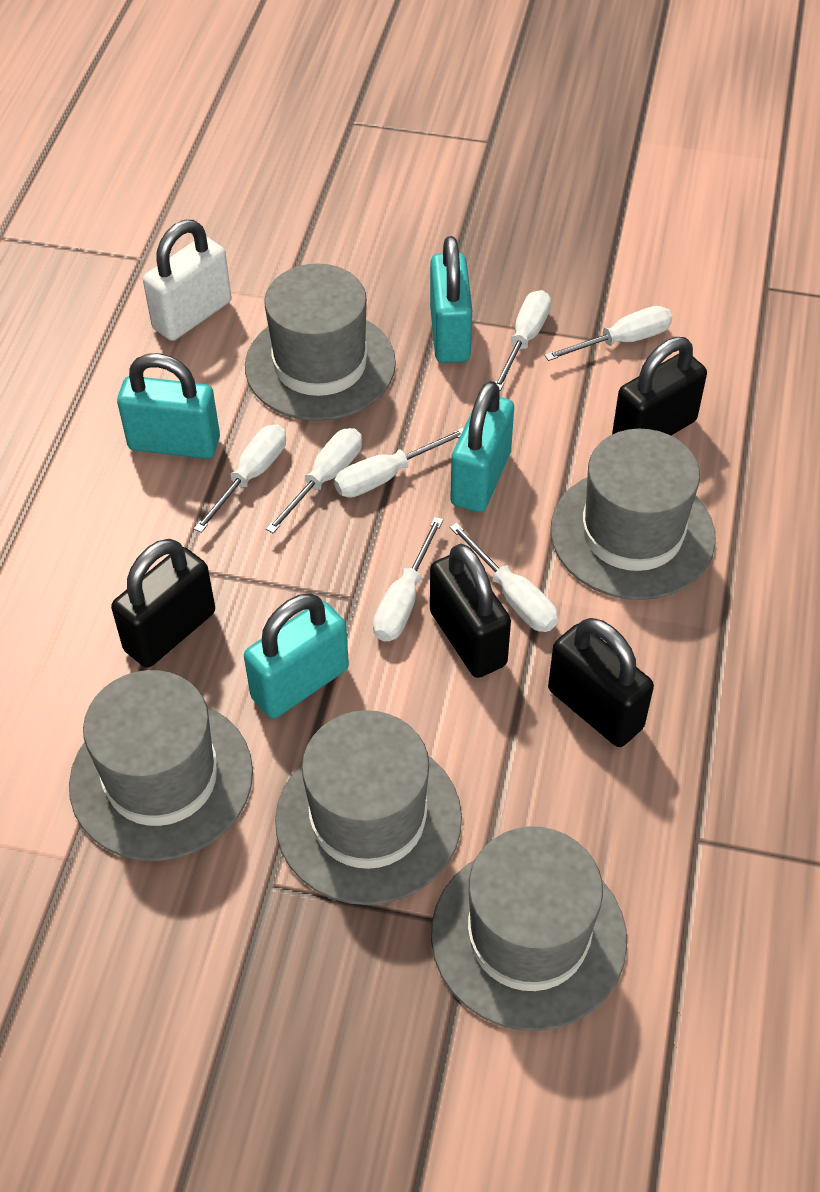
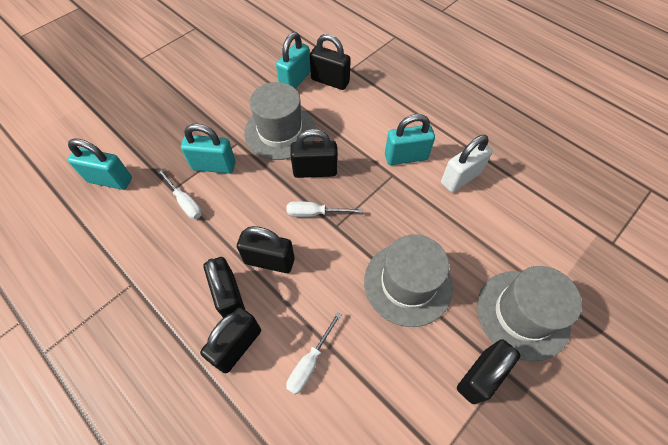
black padlock: [111,539,215,668] [430,544,511,678] [548,618,654,747] [612,337,707,435] = 4 -> [200,307,261,373] [204,257,245,318] [237,226,295,273] [290,129,337,178] [310,34,351,90] [457,339,521,404] = 6
grey hat: [69,670,253,861] [245,264,396,421] [275,710,462,905] [431,826,627,1031] [551,429,716,600] = 5 -> [244,82,316,160] [364,234,453,327] [477,266,582,361] = 3
white screwdriver: [194,425,286,533] [266,428,362,534] [334,428,464,498] [373,517,443,641] [450,523,558,632] [495,290,551,391] [545,306,672,361] = 7 -> [157,169,202,219] [286,201,362,217] [286,312,342,395] = 3

